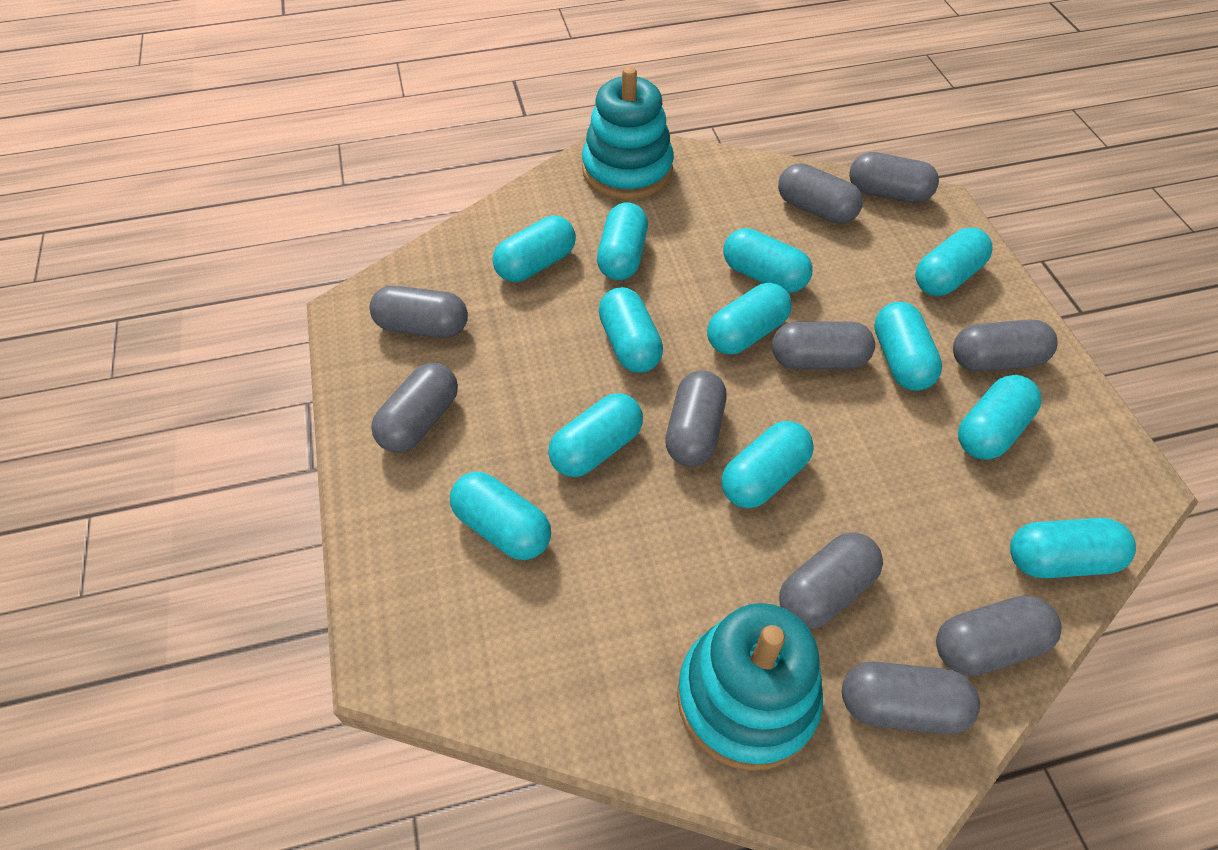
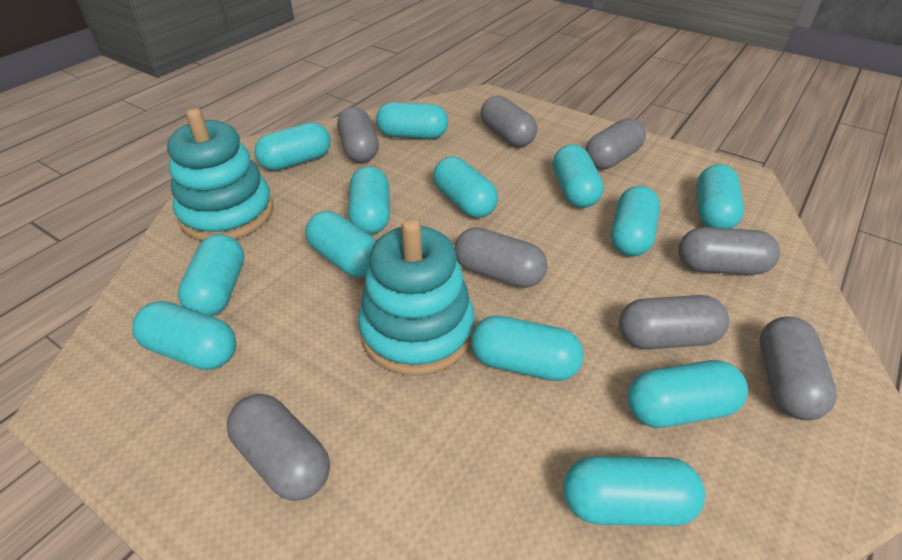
grey capsule: [370,286,468,338] [371,363,458,453] [665,370,726,467] [772,321,875,369] [778,163,863,224] [779,532,883,629] [842,661,980,734] [849,152,939,203] [936,595,1062,676] [953,319,1058,372] = 10 -> [227,394,330,501] [337,107,379,163] [454,227,547,288] [480,96,537,147] [585,118,646,169] [619,295,729,349] [678,227,780,275] [760,317,837,420] = 8
turquoise capsule: [450,472,551,560] [492,216,576,282] [548,393,643,477] [597,203,648,280] [598,287,663,373] [707,283,792,355] [721,421,814,508] [723,228,812,293] [874,302,942,391] [915,228,993,296] [958,375,1041,460] [1010,518,1136,578] = 12 -> [132,301,236,370] [178,234,244,316] [254,122,331,171] [305,211,376,278] [348,166,390,234] [376,102,448,139] [433,156,498,218] [471,316,584,381] [553,144,604,208] [563,456,705,526] [611,186,660,256] [627,360,748,428] [697,164,744,229] = 13

